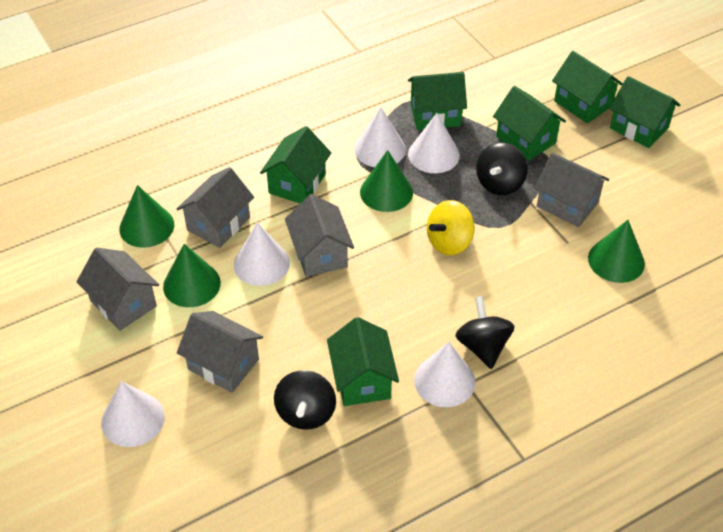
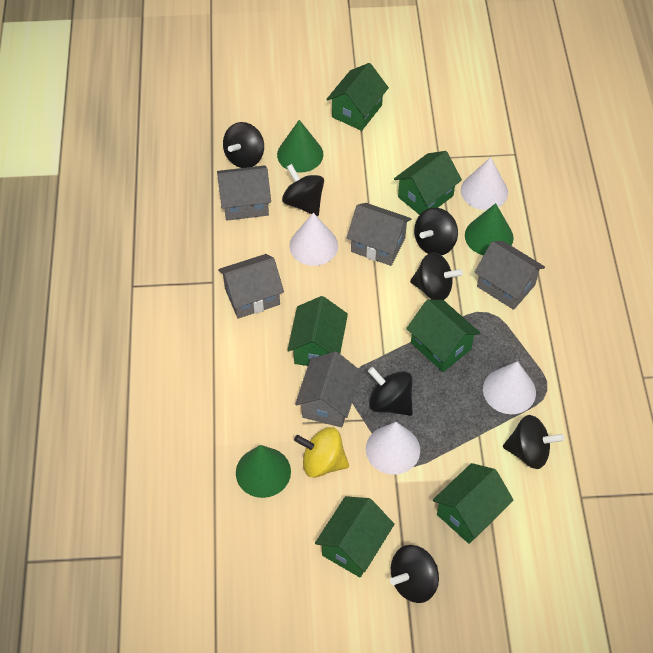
black spinning top: [274,370,336,429] [455,296,515,369] [476,143,527,195] = 3 -> [223,122,264,168] [282,164,324,216] [368,367,413,416] [390,545,439,603] [410,252,463,300] [414,208,458,255] [503,415,564,469] = 7
green cone: [119,185,174,248] [163,244,221,307] [360,150,413,212] [588,220,645,283] = 4 -> [236,445,291,498] [277,120,323,173] [465,203,514,256] = 3
white cone: [101,381,165,447] [234,222,290,286] [354,107,406,167] [408,113,460,173] [414,342,475,407] = 5 -> [289,213,338,266] [366,422,420,475] [461,157,508,210] [483,361,536,414] = 4

